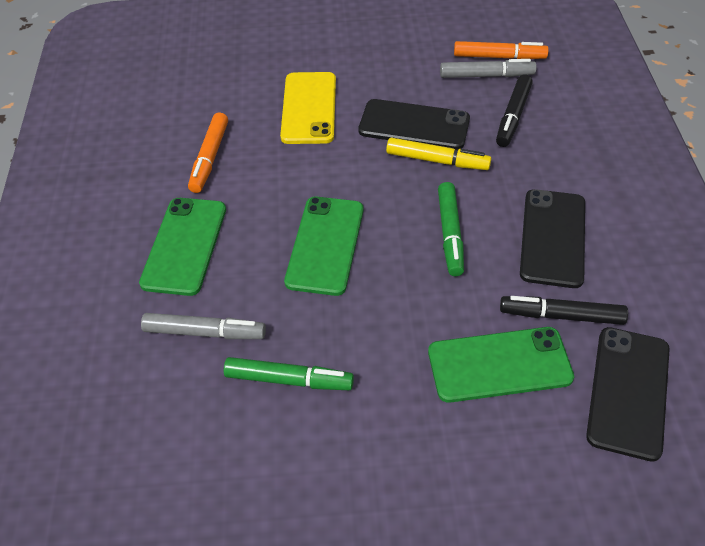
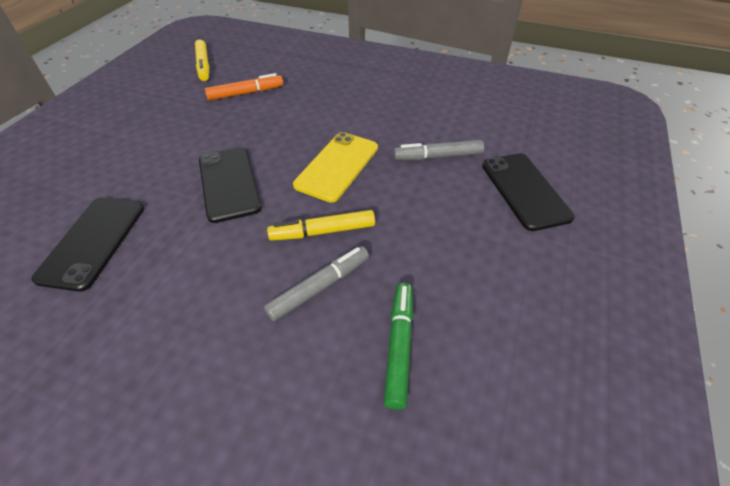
black marker: [496,74,533,147] [500,296,628,325] = 2 -> none = 0
green marker: [224,357,354,390] [438,182,464,276] = 2 -> [384,283,413,410] = 1
green phone: [139,198,226,296] [284,196,363,296] [428,327,574,403] = 3 -> none = 0
orange marker: [188,112,228,193] [454,41,549,59] = 2 -> [205,73,283,101] = 1
yellow marker: [386,138,492,170] = 1 -> [195,40,209,81] [267,210,375,241] = 2

